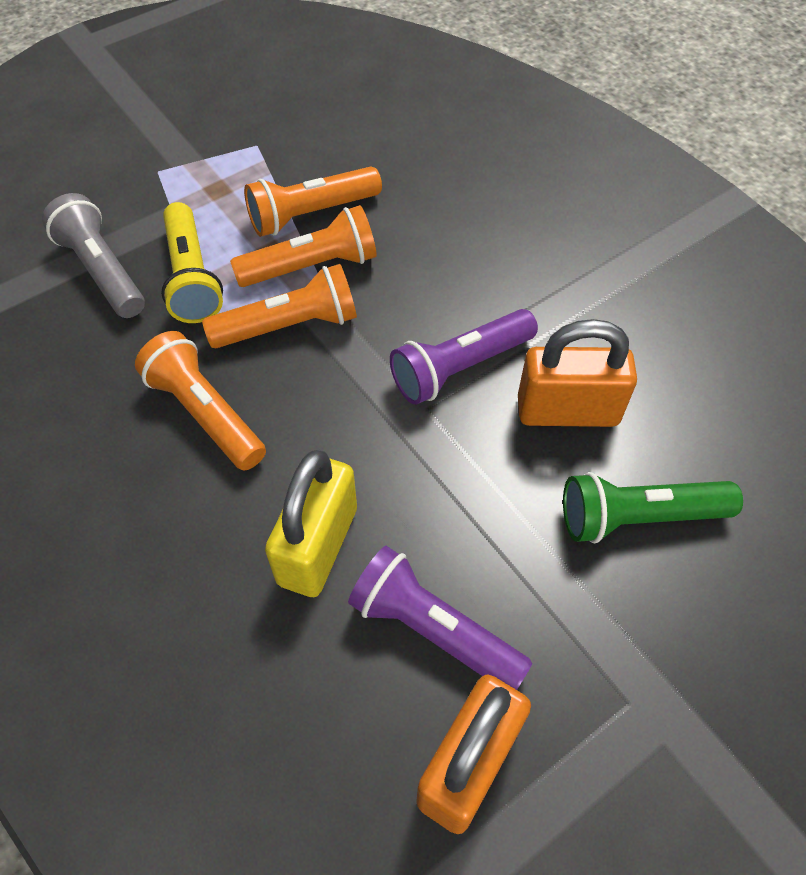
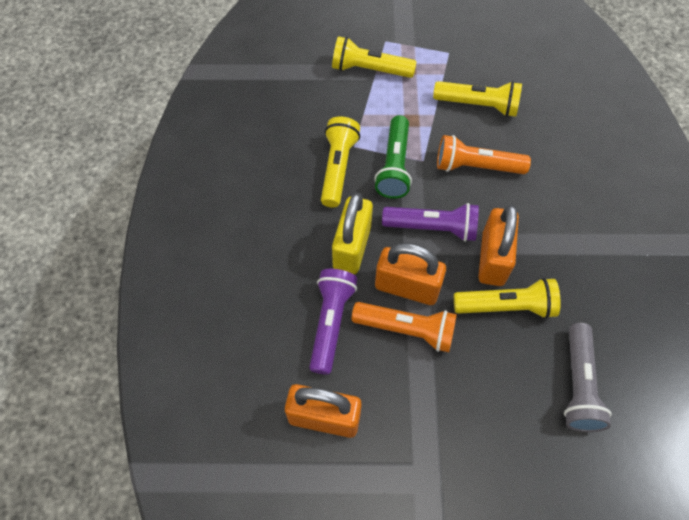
orange flashlight: [135,331,266,471] [202,264,357,348] [230,205,377,287] [244,166,382,237] = 4 -> [352,302,457,352] [437,135,531,174] = 2
orange padlock: [416,675,531,834] [518,319,637,427] = 2 -> [285,384,362,438] [375,243,446,305] [478,204,519,286] = 3
yellow flashlight: [161,202,223,323] = 1 -> [321,116,360,208] [332,36,417,78] [433,81,522,117] [454,278,561,319] = 4

